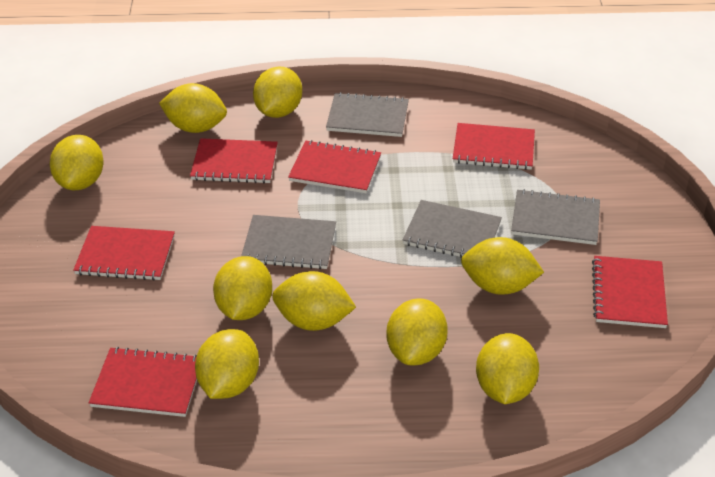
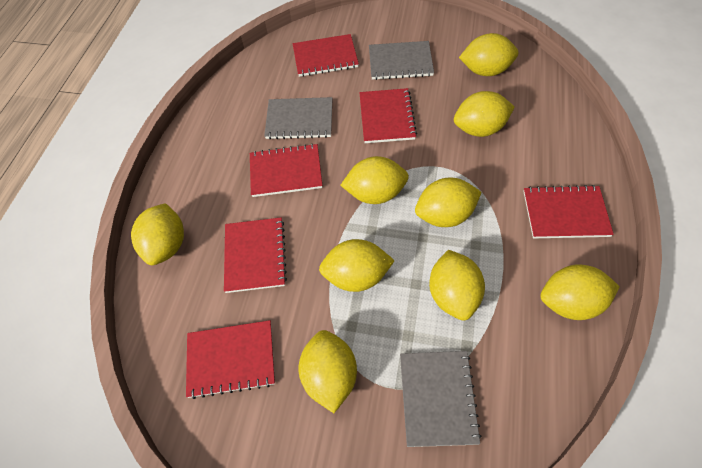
grey notebook: [241,215,336,270] [326,92,409,137] [403,200,502,258] [511,189,600,245] = 4 -> [264,97,333,140] [369,41,434,80] [400,351,482,447] = 3

